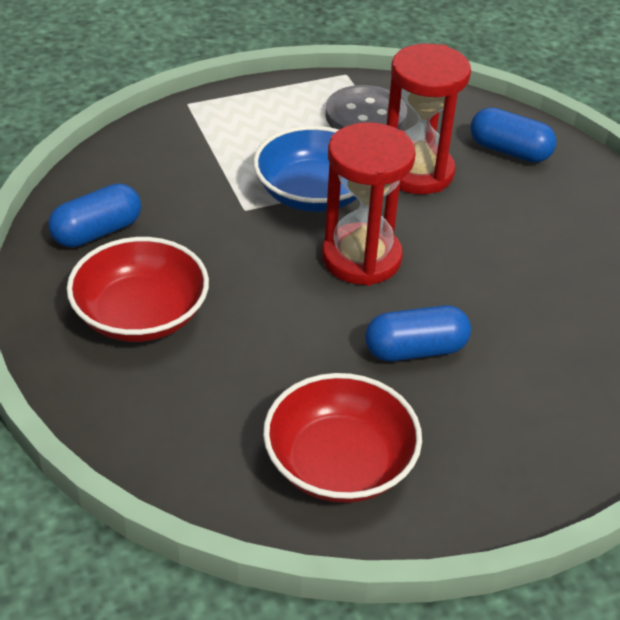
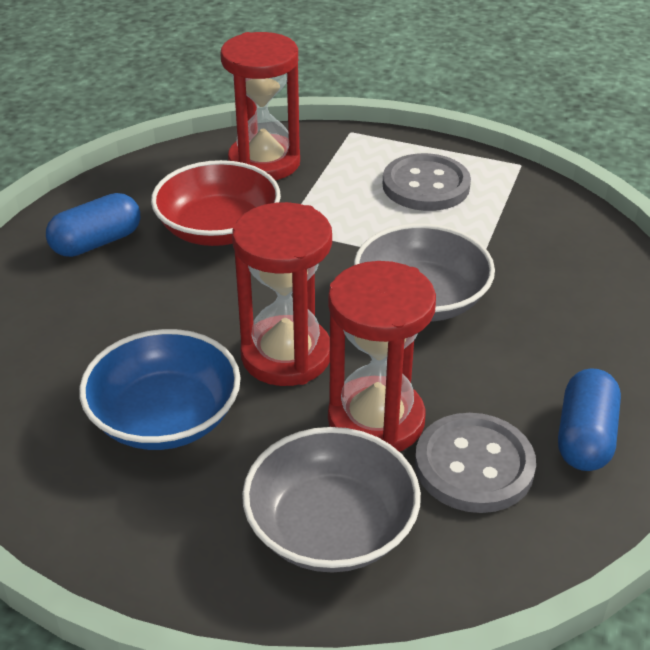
blue capsule: [48,183,141,248] [365,305,471,361] [470,107,557,163] = 3 -> [46,193,140,257] [558,368,621,471] = 2
grey bowl: none = 0 -> [242,427,421,573] [354,224,495,322] = 2
grey button: [325,85,407,130] = 1 -> [383,153,471,211] [415,413,536,513] = 2
red bowl: [67,237,209,342] [263,373,422,503] = 2 -> [151,160,281,246] = 1
red hourglass: [322,122,416,286] [387,43,471,194] = 2 -> [221,32,300,180] [232,202,332,386] [328,261,436,452] = 3

